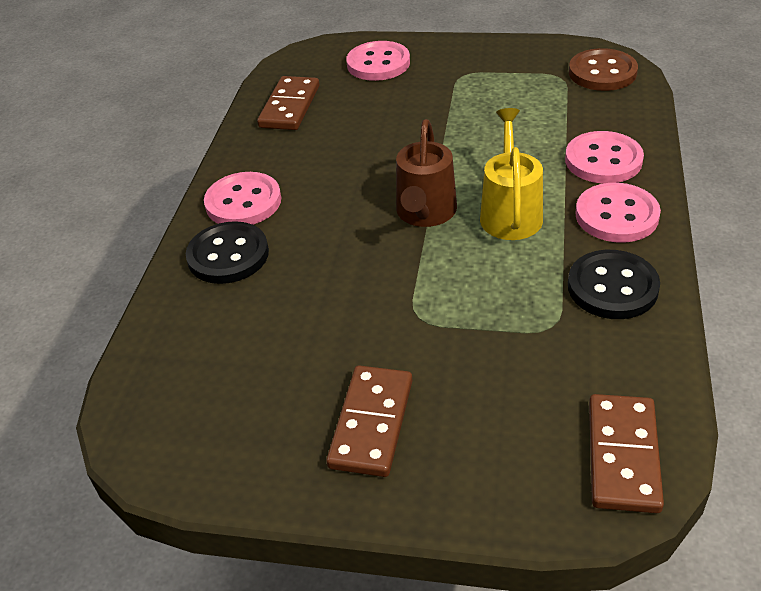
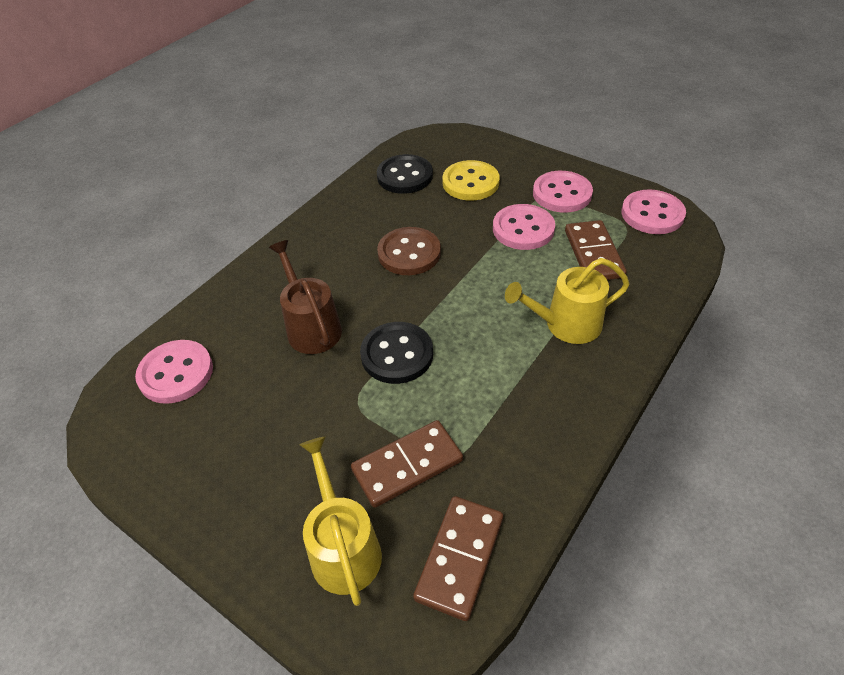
yellow button: none = 0 -> [442,160,500,200] = 1
yellow watering can: [480,108,543,240] = 1 -> [300,437,382,606] [505,258,630,344] = 2

